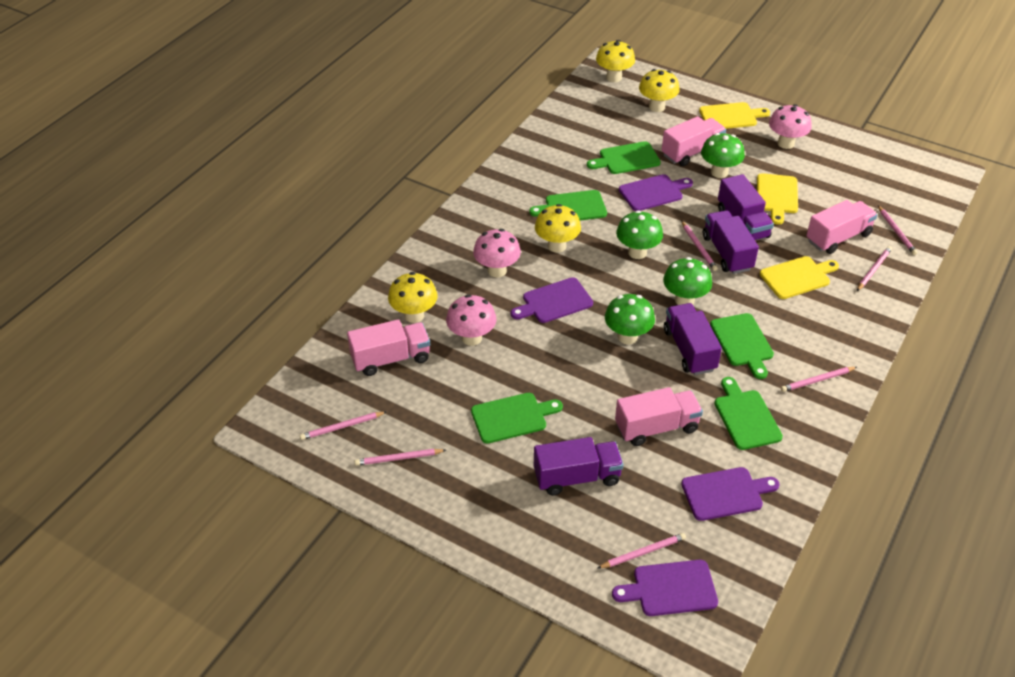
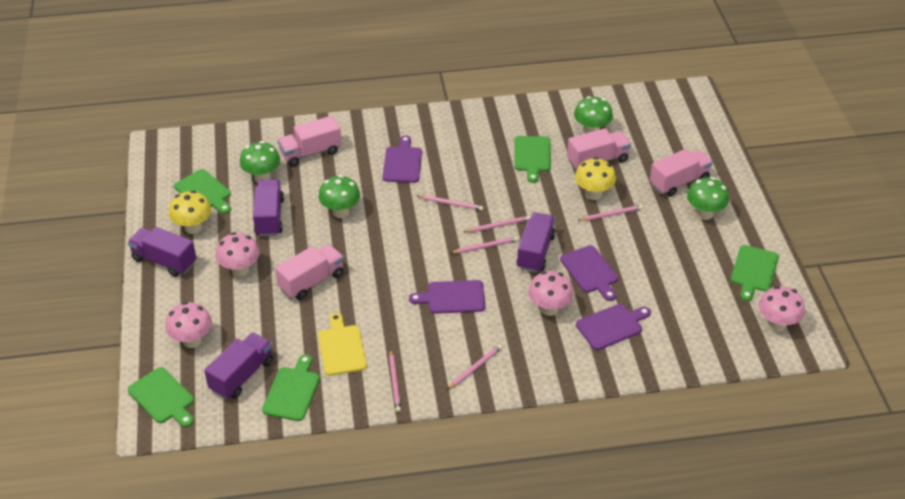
pink mushroom: [446,294,496,346] [473,229,521,278] [769,104,812,149] = 3 -> [165,302,212,348] [216,232,260,277] [528,271,573,316] [759,286,805,332] = 4
pink pencil: [300,412,386,440] [355,449,446,466] [598,533,686,568] [682,221,718,271] [781,367,857,392] [857,246,892,291] [878,206,917,255] = 7 -> [389,350,401,412] [417,195,483,211] [447,344,502,390] [450,236,518,253] [464,216,531,232] [577,205,643,221] = 6
yellow cutting board: [699,102,770,129] [757,173,798,225] [760,256,839,299] = 3 -> [318,313,367,376] = 1
yellow mushroom: [388,272,437,323] [535,204,581,253] [596,40,635,82] [639,69,680,112] = 4 -> [169,191,211,234] [575,157,616,200] = 2

